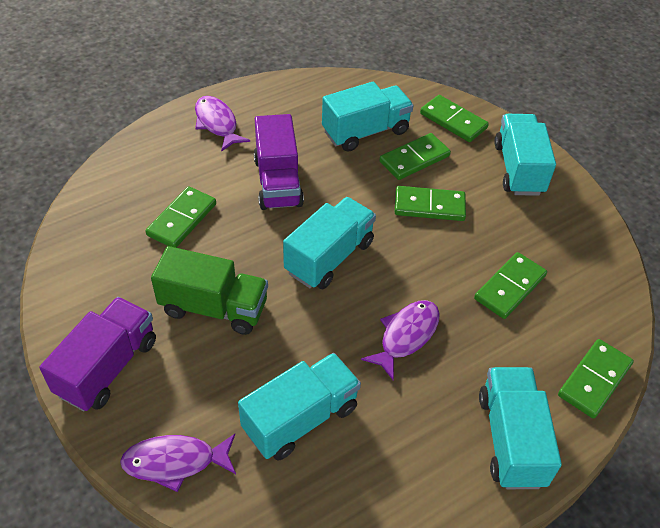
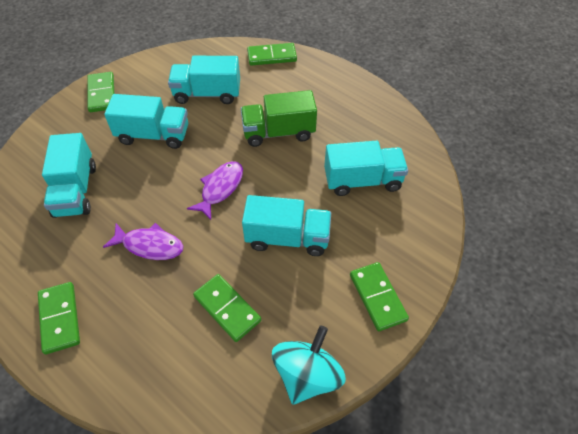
green domino: [146,186,216,248] [380,133,451,180] [395,186,466,221] [420,95,489,142] [474,252,547,319] [558,339,634,419] = 6 -> [38,282,80,354] [87,72,114,112] [193,274,261,342] [247,43,297,66] [350,262,409,331] = 5
purple fish: [120,434,236,492] [195,96,250,151] [361,300,440,380] = 3 -> [103,223,183,260] [187,161,243,220] = 2
purple truck: [39,297,156,411] [254,114,304,210] = 2 -> none = 0
turquoise spinning top: none = 0 -> [272,325,346,405] = 1

